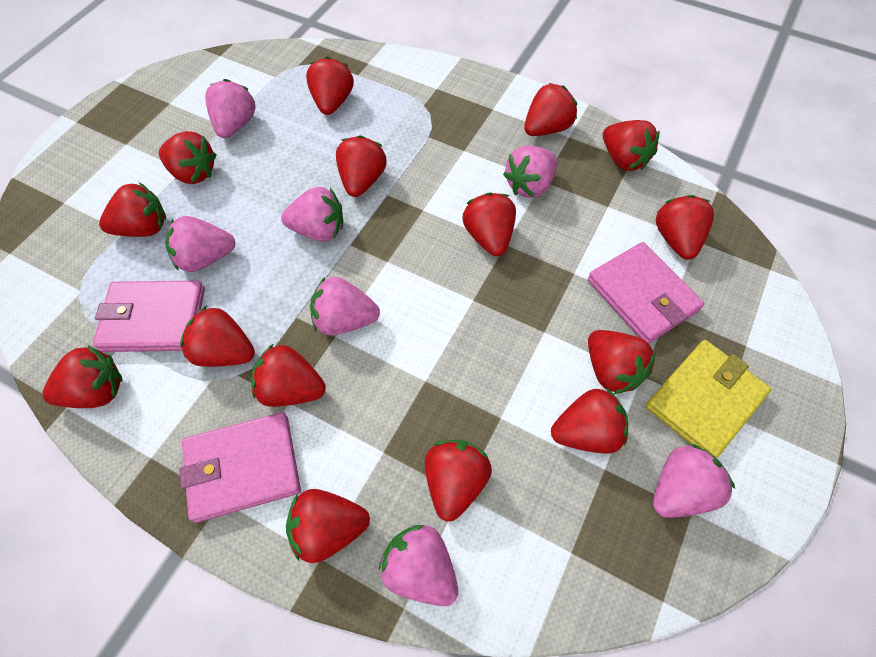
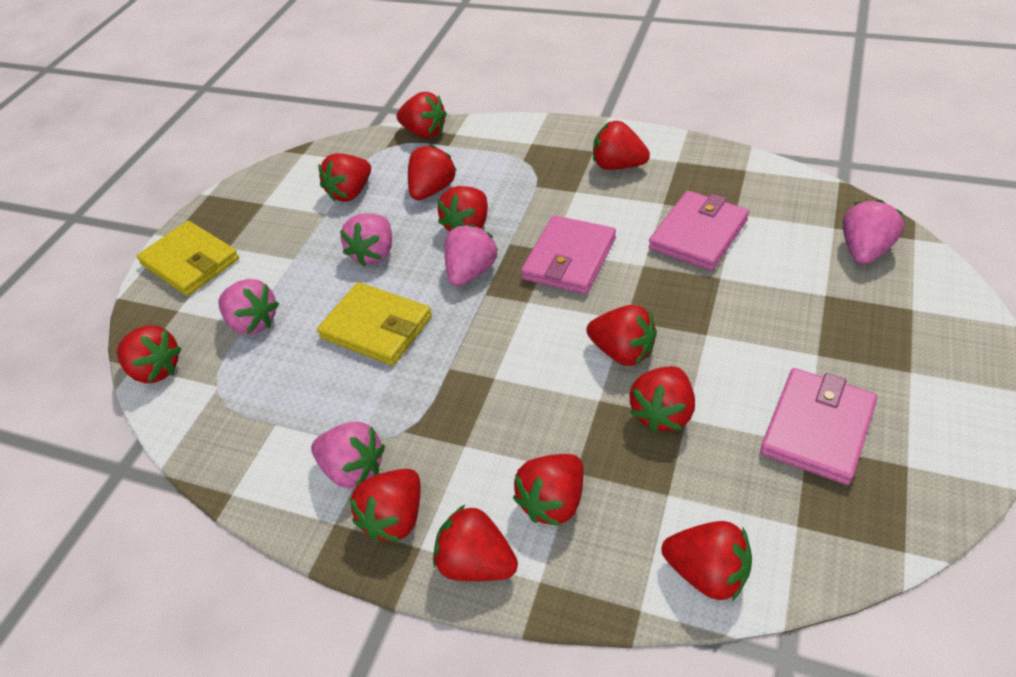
pink strawberry: [165,216,236,272] [205,79,256,138] [281,187,343,242] [310,277,380,335] [379,525,458,606] [503,146,557,198] [653,444,735,518] = 7 -> [218,279,279,335] [311,421,385,489] [340,214,392,266] [444,224,498,286] [843,200,904,264] = 5
red strawberry: [42,345,123,408] [99,182,166,237] [159,131,216,184] [180,306,255,367] [251,343,326,407] [286,489,370,563] [306,56,354,115] [336,135,387,197] [425,440,492,521] [462,192,516,256] [524,83,577,136] [551,388,628,454] [588,330,656,394] [603,120,660,171] [656,195,714,260] = 15 -> [117,325,182,383] [318,153,371,202] [349,469,420,542] [396,92,447,138] [408,144,457,200] [433,505,518,581] [438,186,488,232] [513,454,583,526] [587,305,657,366] [593,121,650,170] [630,366,695,433] [662,521,752,601] = 12
yellow wallet: [646,340,771,458] = 1 -> [136,221,239,296] [317,282,432,366] = 2

